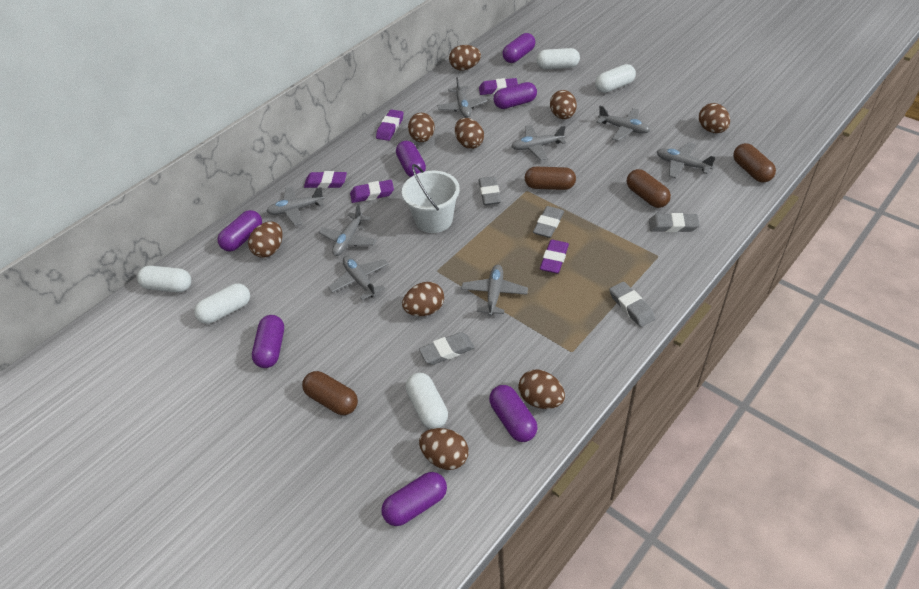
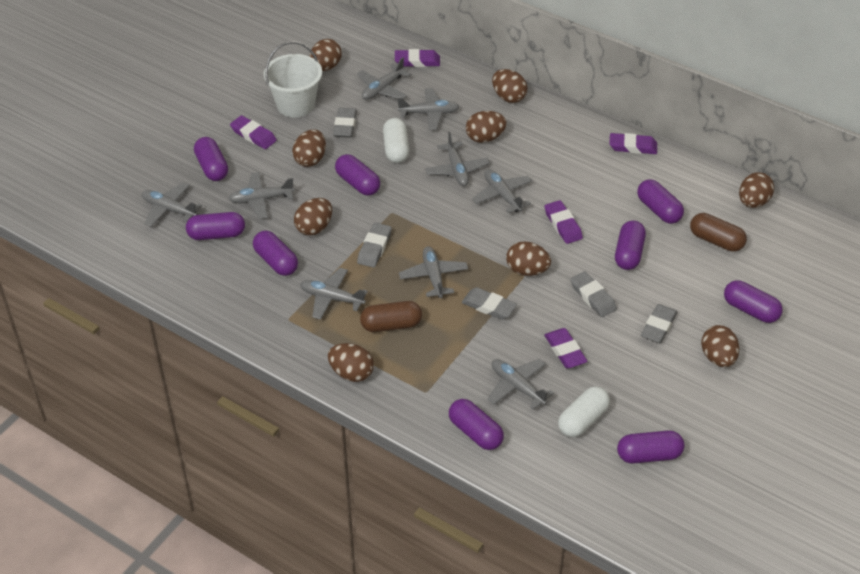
brown capsule: [302,371,358,415] [524,167,576,190] [627,169,671,208] [733,143,776,183] = 4 -> [360,301,422,332] [690,213,747,252] = 2
grey plane: [266,186,324,226] [319,204,376,256] [328,256,388,300] [437,77,489,118] [461,265,528,316] [511,125,566,160] [596,106,650,141] [657,142,716,178] = 8 -> [142,182,202,227] [228,172,294,219] [300,268,368,320] [357,58,411,100] [397,88,460,130] [399,246,468,298] [425,132,490,186] [472,169,532,213] [488,359,554,410] = 9
purple capsule: [218,210,262,251] [252,315,284,368] [381,472,447,526] [396,141,426,177] [489,385,538,442] [494,82,537,109] [502,33,535,63] = 7 -> [186,212,245,240] [194,137,228,181] [253,231,298,276] [335,154,380,196] [449,399,504,450] [615,221,646,270] [617,430,685,464] [637,179,684,224] [724,280,783,323] = 9
white capsule: [137,266,191,292] [194,283,250,324] [406,373,448,429] [536,48,580,69] [595,64,636,93] = 5 -> [383,118,409,163] [558,386,610,437] = 2

